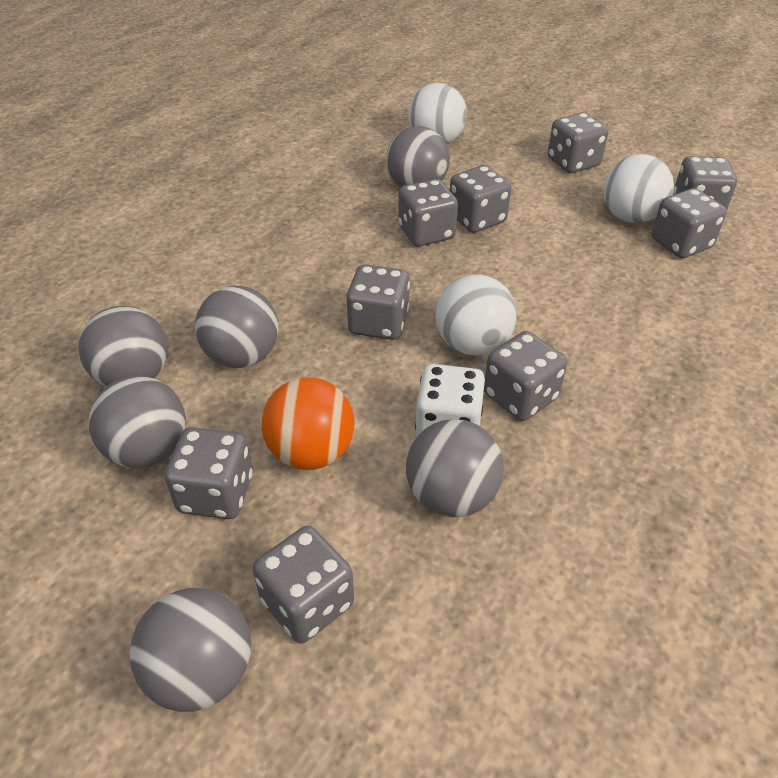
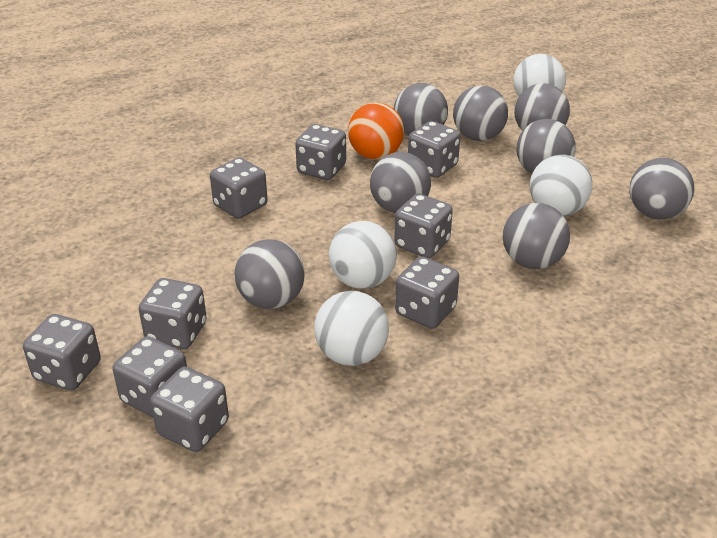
grey ball: [78,306,168,386] [88,376,186,468] [130,588,251,712] [195,286,279,368] [386,126,450,187] [406,419,504,517] = 6 -> [235,239,305,309] [370,152,431,213] [394,83,448,135] [453,86,508,141] [503,203,570,269] [514,83,570,131] [516,119,576,174] [629,158,694,220] = 8
white ball: [408,83,467,143] [436,274,517,356] [603,154,674,223] = 3 -> [314,291,389,366] [329,221,397,289] [513,54,566,97] [530,155,592,216] = 4
white dice: [415,364,485,437] = 1 -> none = 0

